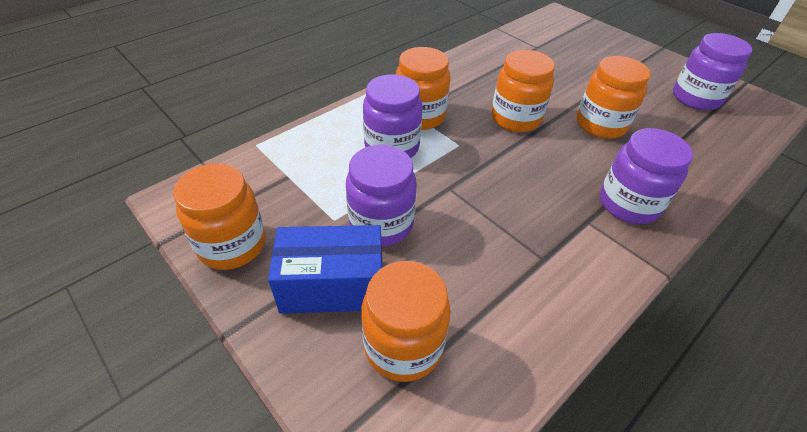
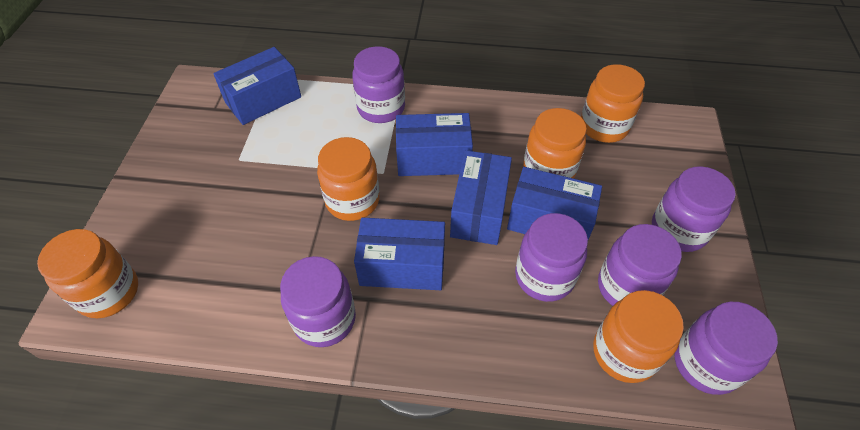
blue box: [268,225,382,314] = 1 -> [213,47,301,125] [354,218,445,290] [396,113,473,176] [450,150,512,245] [507,167,602,240] = 5
purple jar: [346,145,417,246] [363,74,422,158] [600,128,693,224] [673,33,752,110] = 4 -> [280,256,356,347] [352,46,405,123] [515,213,588,302] [598,224,682,306] [652,166,736,252] [675,302,778,395] = 6

